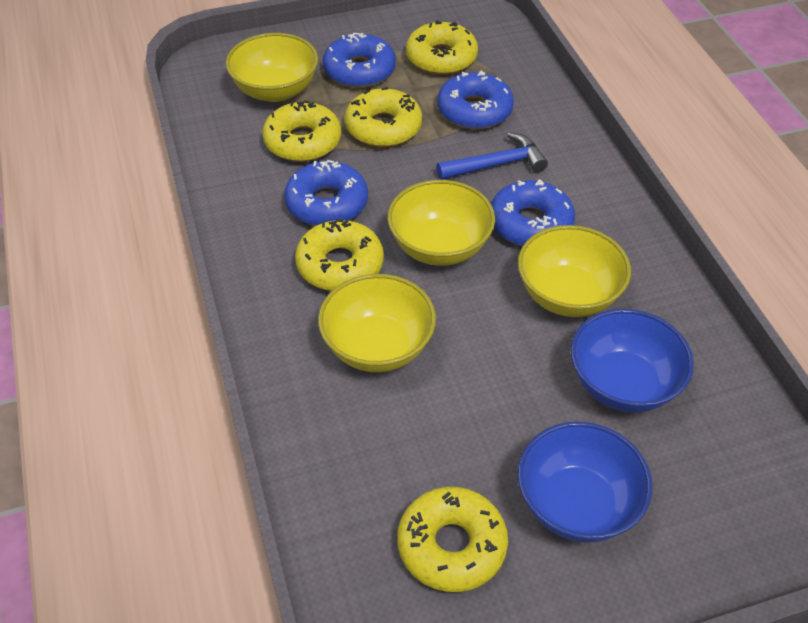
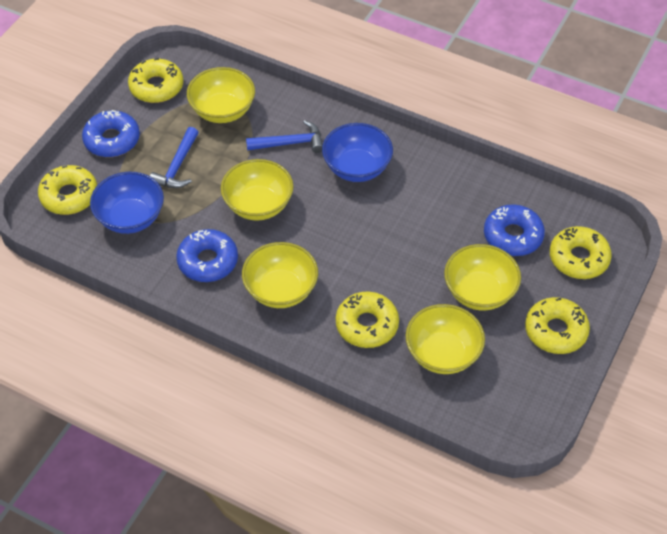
blue donut: [284,160,368,226] [323,33,396,88] [437,71,514,129] [491,179,575,246] = 4 -> [82,110,140,157] [176,229,238,282] [484,204,545,256] = 3
blue hammer: [437,132,548,180] = 1 -> [150,127,199,188] [246,120,323,153] = 2
yellow bowl: [226,33,318,102] [318,274,436,372] [388,180,495,266] [518,225,631,317] = 4 -> [187,67,255,123] [221,159,294,221] [242,242,318,308] [406,304,485,374] [444,244,521,310] = 5

